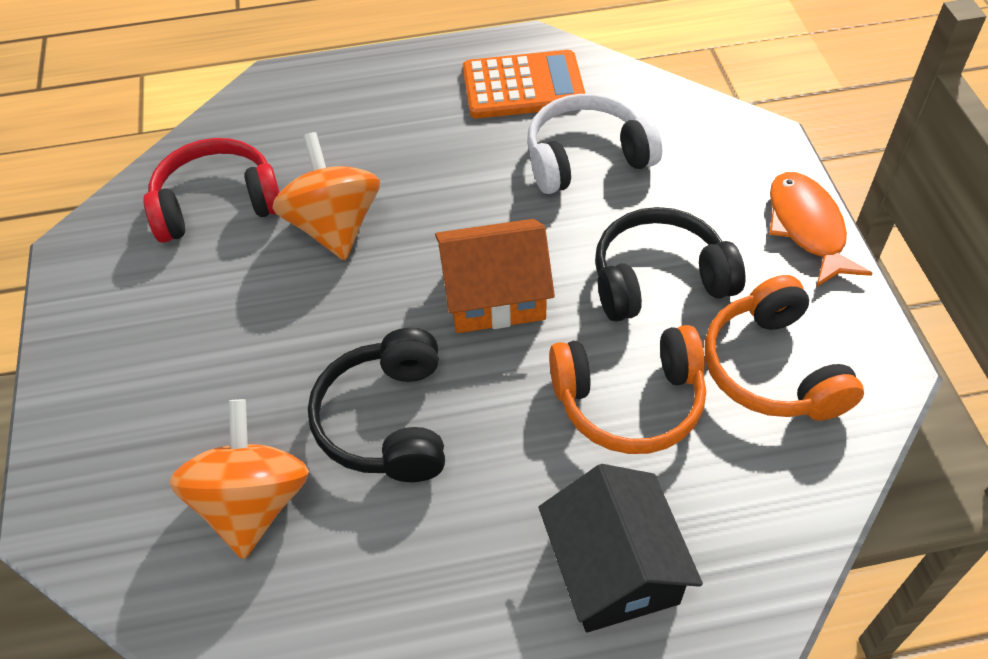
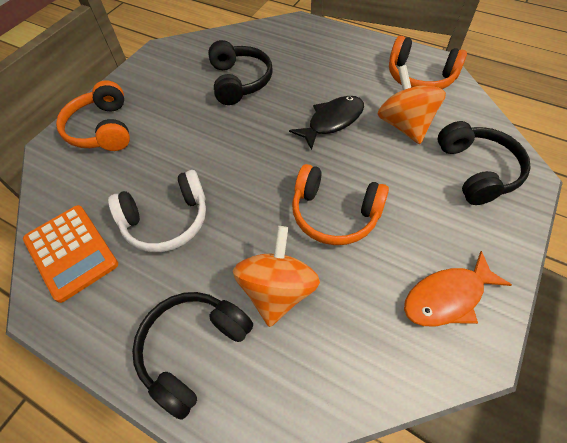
black fish: none = 0 -> [289,96,364,150] = 1
black headphones: [308,328,445,482] [595,207,745,321] = 2 -> [132,292,253,420] [208,40,273,105] [438,121,531,205] = 3
black house: [539,464,703,632] = 1 -> none = 0
orange headphones: [549,325,706,454] [705,275,864,421] = 2 -> [56,80,130,151] [292,164,389,245] [389,36,467,89] = 3
orange house: [435,219,555,333] = 1 -> none = 0
red headphones: [143,138,280,243] = 1 -> none = 0

